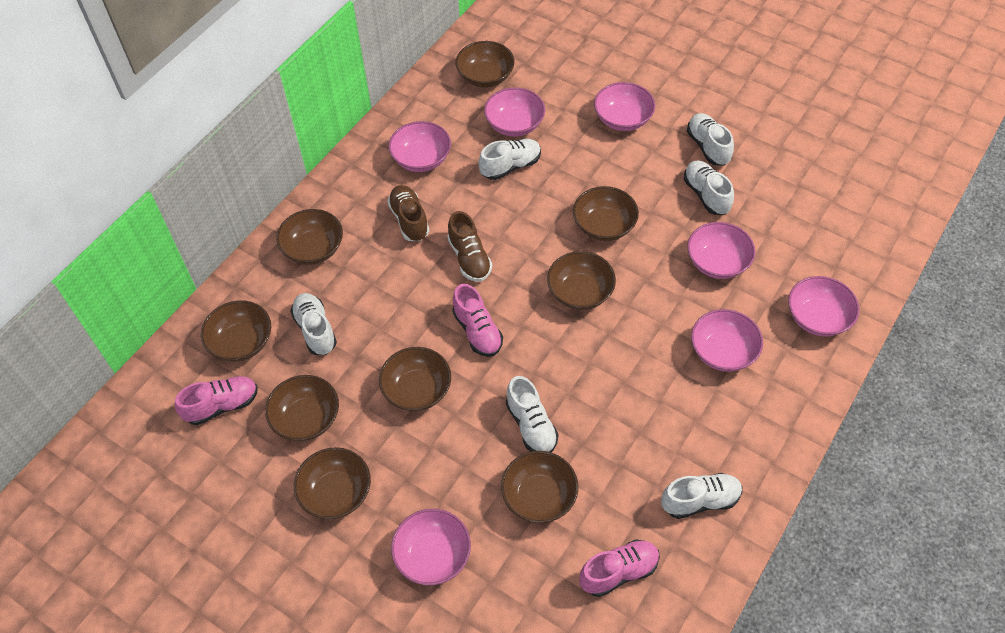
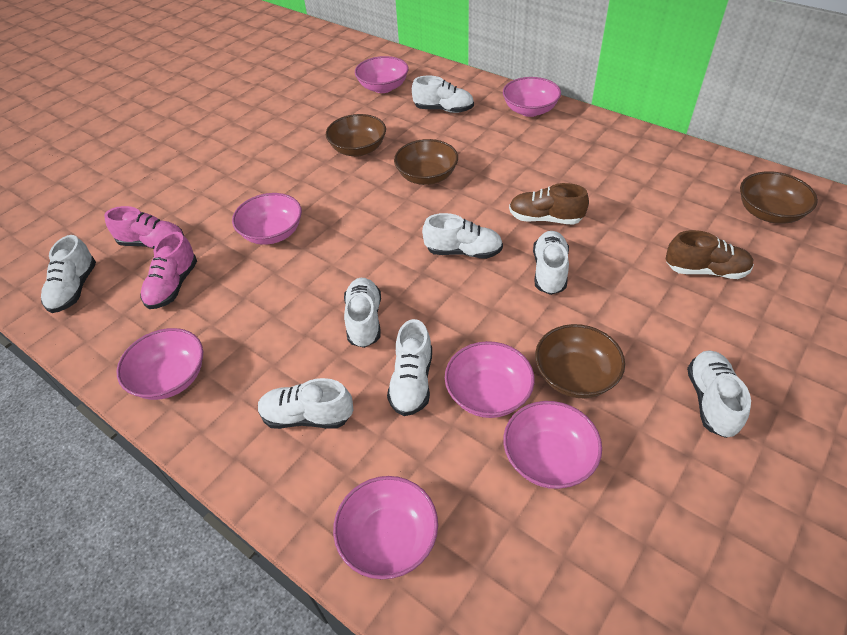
brown bowl: [201,300,271,362] [265,375,339,441] [276,209,343,265] [294,447,371,519] [379,347,451,411] [456,41,515,88] [501,451,578,523] [547,251,616,310] [573,186,639,241] = 9 -> [326,114,386,157] [394,139,458,185] [535,324,625,398] [740,171,818,224] = 4
pink shoe: [175,376,258,425] [452,284,503,357] [579,539,660,597] = 3 -> [104,206,184,249] [140,232,197,309] = 2
white shoe: [290,293,337,355] [479,139,541,180] [506,376,559,452] [661,473,742,519] [684,161,734,215] [687,113,734,166] = 6 -> [41,235,96,313] [258,378,354,429] [344,278,381,348] [387,319,432,416] [412,76,474,113] [422,213,503,259] [533,231,569,295] [687,350,751,438] = 8

